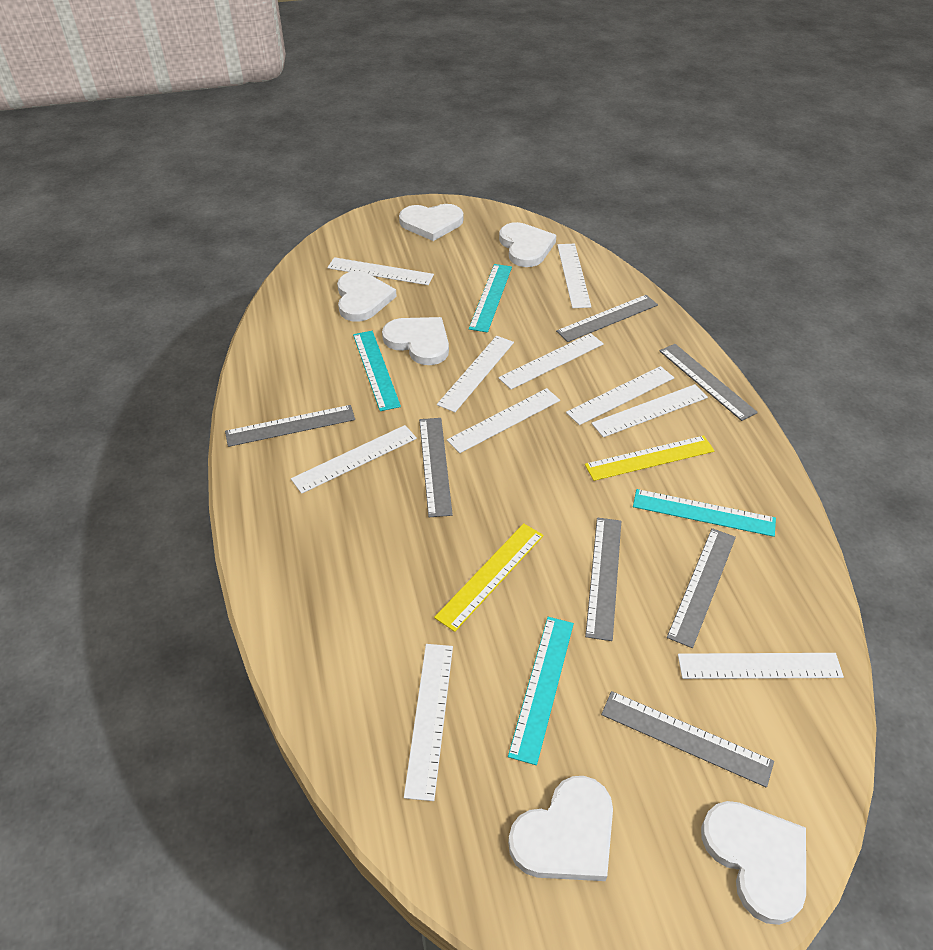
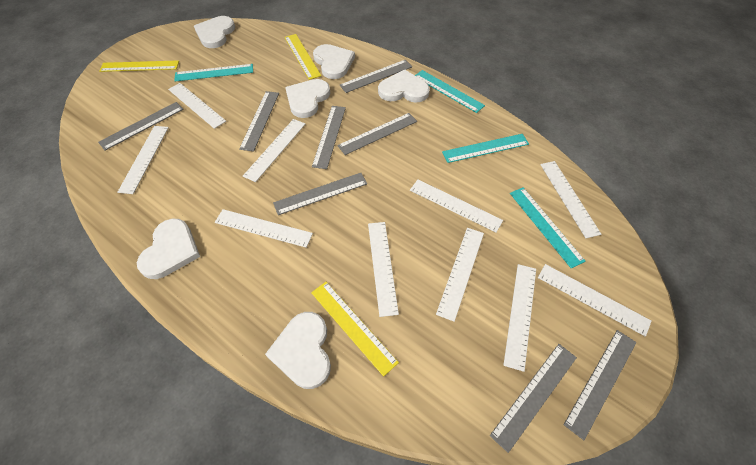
grey ruler: [225,405,355,447] [419,418,453,517] [556,295,658,342] [585,518,621,641] [601,691,774,788] [660,344,758,421] [667,528,736,648] = 7 -> [98,102,184,151] [239,91,279,152] [273,173,367,215] [312,106,346,169] [337,113,417,155] [340,60,412,93] [490,344,577,453] [564,330,636,440] = 8
yellow ruler: [434,523,544,632] [585,435,714,481] = 2 -> [99,60,179,72] [284,34,321,80] [311,282,399,377] = 3

